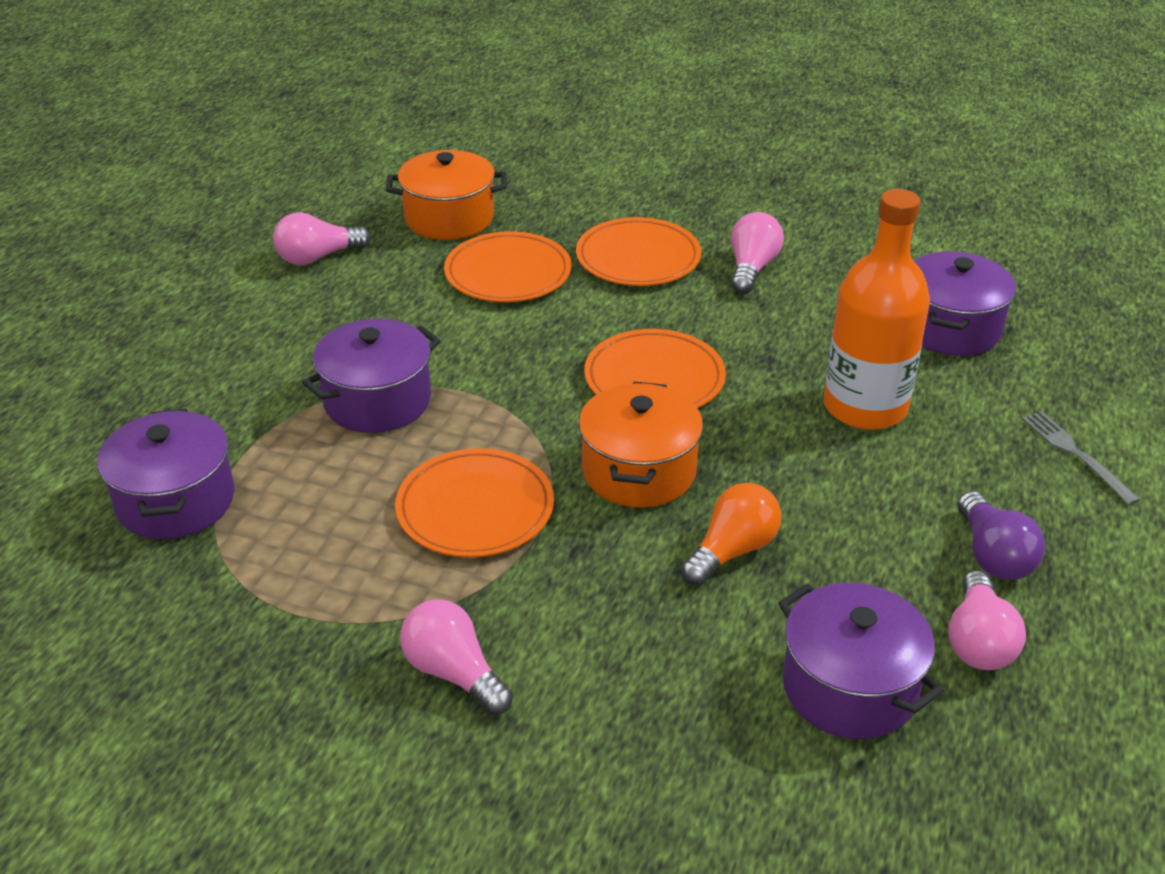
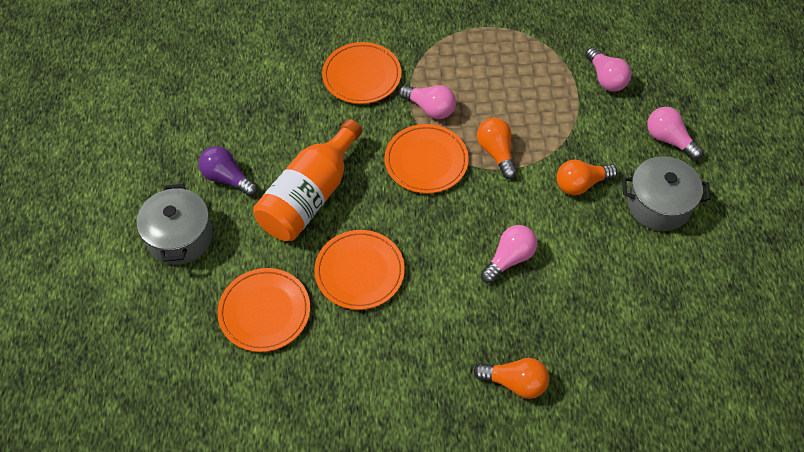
grey fork: [1022,411,1140,505] = 1 -> none = 0
grey pot: none = 0 -> [136,184,213,265] [622,156,711,231] = 2
orange light bulb: [681,483,781,586] = 1 -> [473,358,549,399] [477,118,517,179] [556,160,618,195] = 3
orange pot: [386,150,507,240] [579,382,703,508] = 2 -> none = 0
purple pot: [97,409,235,539] [302,319,441,433] [778,583,943,739] [914,251,1016,356] = 4 -> none = 0

